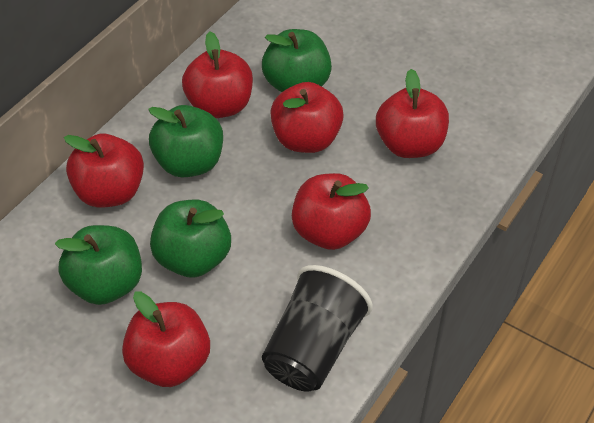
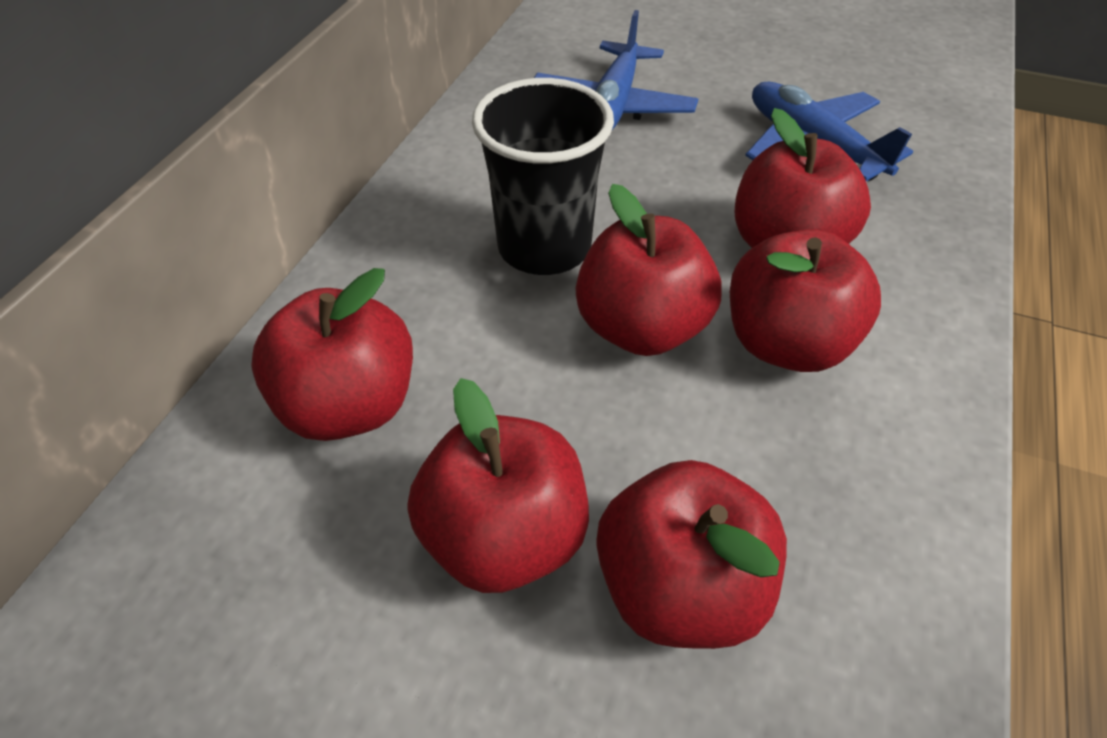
blue plane: none = 0 -> [534,10,698,130] [745,82,913,181] = 2
green apple: [55,225,142,305] [148,105,223,178] [150,200,231,278] [262,29,332,92] = 4 -> none = 0

